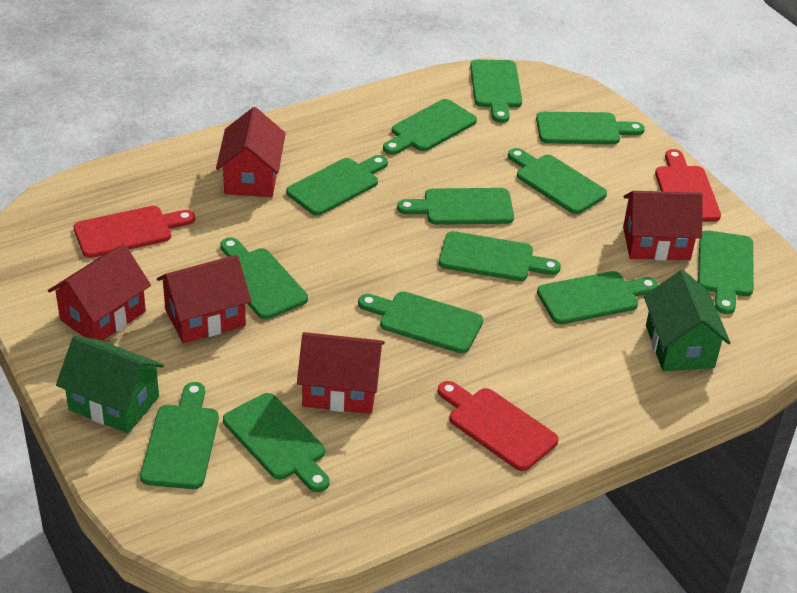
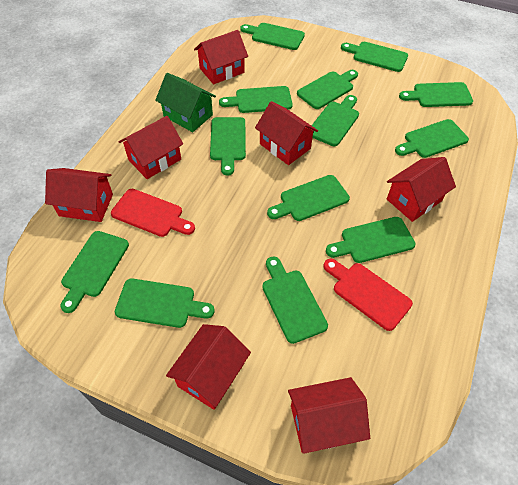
green house: [56,336,164,433] [644,270,731,371] = 2 -> [155,73,216,132] = 1
red cutting board: [73,206,195,258] [438,381,559,471] [655,149,721,222] = 3 -> [111,189,195,237] [323,259,413,331] = 2
red house: [48,244,151,341] [157,255,251,344] [216,107,286,197] [297,332,385,414] [623,191,703,260] = 5 -> [45,168,113,222] [119,116,183,179] [166,324,251,410] [194,30,248,84] [255,101,318,165] [288,377,370,454] [387,157,456,222] = 7

